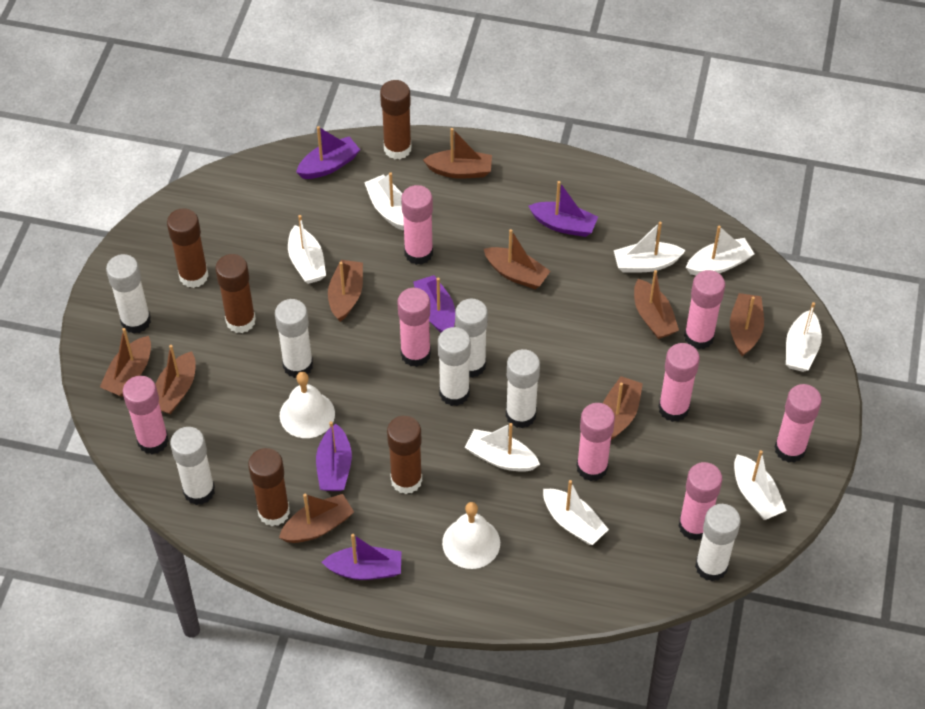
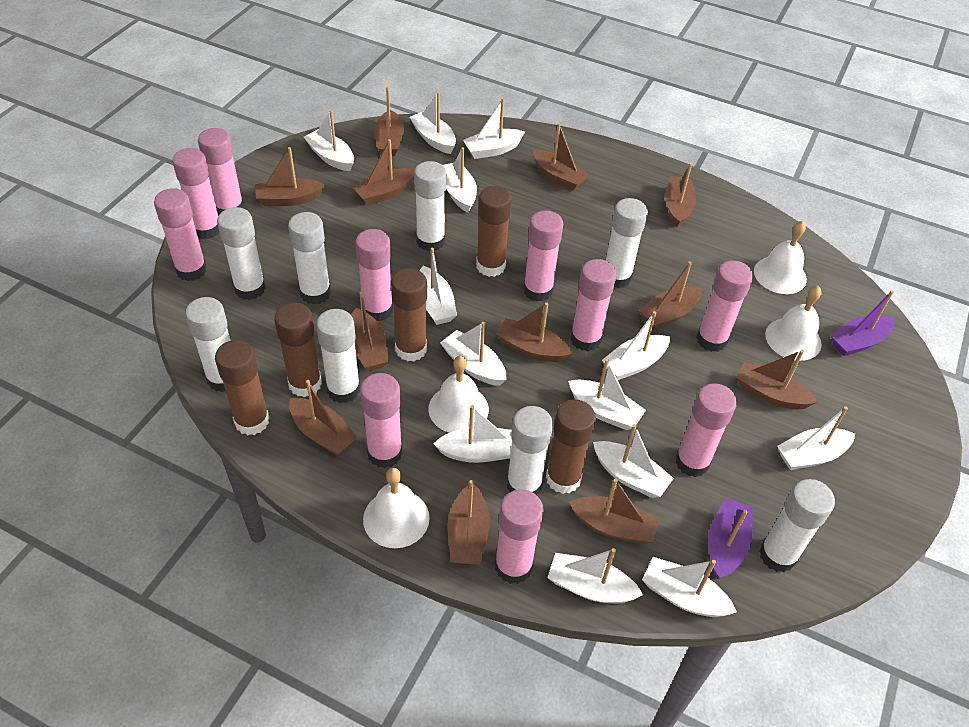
brown boat: [100,328,151,397] [155,345,196,414] [279,494,354,543] [328,260,363,321] [423,128,492,179] [484,229,551,289] [603,376,643,440] [634,270,679,339] [730,293,764,356] = 9 -> [255,147,325,206] [289,380,358,456] [351,292,389,371] [353,139,415,205] [374,86,404,156] [447,480,490,565] [496,302,573,362] [533,123,590,191] [569,478,659,544] [639,261,702,330] [665,163,696,227] [737,350,818,409] = 12
pink glue stick: [123,375,169,454] [397,288,431,367] [401,185,433,265] [577,403,615,481] [658,343,700,422] [678,462,723,540] [684,270,725,349] [774,384,822,463] = 8 -> [154,188,207,281] [172,148,219,239] [198,128,244,214] [355,229,393,321] [360,373,402,468] [495,489,544,584] [523,210,563,301] [570,259,616,351] [675,384,737,477] [696,260,753,352] = 10
purple boat: [296,126,360,179] [316,421,352,491] [322,534,401,580] [413,275,455,333] [529,181,598,237] = 5 -> [708,498,753,579] [831,290,895,356] = 2
white bell: [280,372,335,438] [442,502,500,569] = 2 -> [363,468,430,548] [428,356,489,433] [754,221,807,294] [765,286,822,361] = 4
white boat: [288,215,326,284] [364,172,404,230] [465,423,540,472] [543,480,609,545] [614,222,686,273] [686,226,754,275] [734,450,787,520] [786,302,822,372] = 8 -> [304,110,354,171] [410,92,456,154] [419,248,457,325] [434,405,512,463] [440,322,507,386] [443,147,477,212] [463,98,525,159] [547,548,643,603] [568,359,646,430] [593,424,674,498] [602,311,670,380] [642,557,737,617] [777,406,855,470] = 13
white glue stick: [106,254,151,334] [170,427,215,505] [275,299,313,378] [438,327,471,406] [455,298,488,378] [506,349,540,428] [695,504,741,581] = 7 -> [185,297,231,392] [217,207,266,300] [288,212,331,305] [316,309,360,403] [414,161,446,251] [507,406,553,495] [606,198,648,288] [759,479,835,572] = 8

